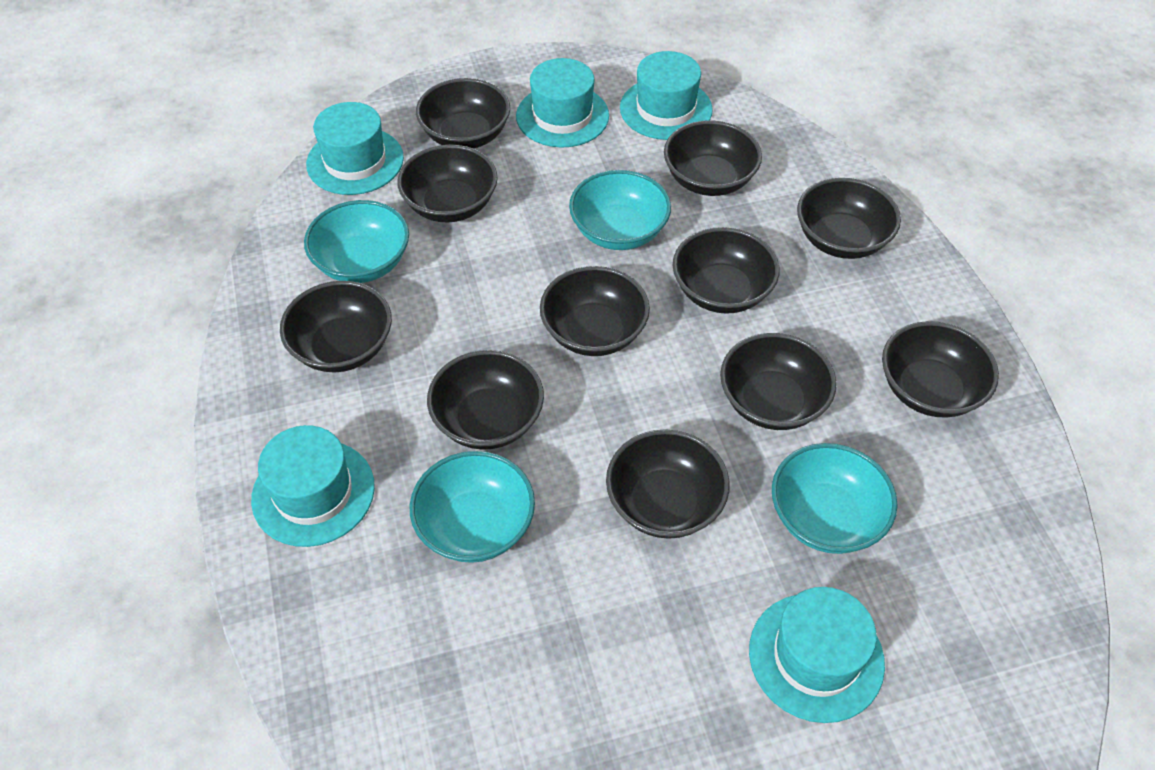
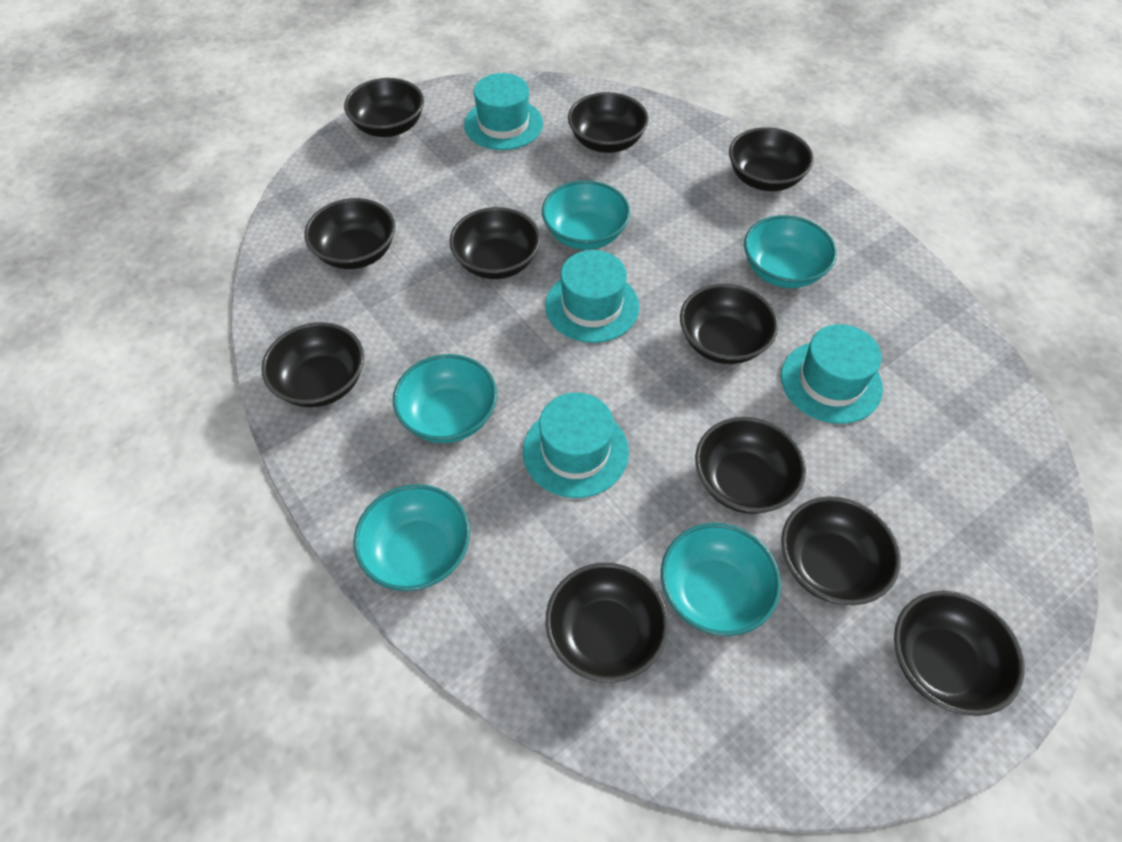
turquoise bowl: [304,200,409,283] [410,451,535,563] [569,170,671,250] [772,443,898,554] = 4 -> [354,484,470,591] [393,354,497,443] [542,180,630,250] [661,523,781,636] [744,215,837,288] = 5
turquoise hat: [251,425,375,547] [306,102,404,195] [516,58,609,148] [620,51,713,140] [749,587,885,723] = 5 -> [464,73,543,150] [523,392,629,498] [545,250,639,343] [781,324,883,424] = 4

